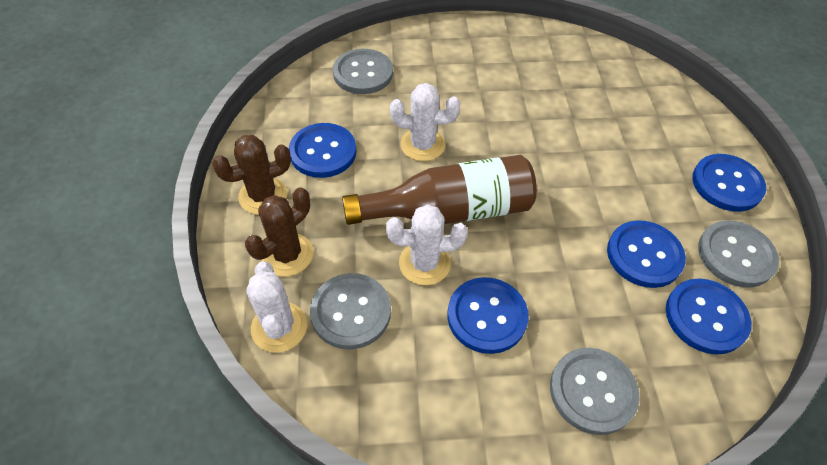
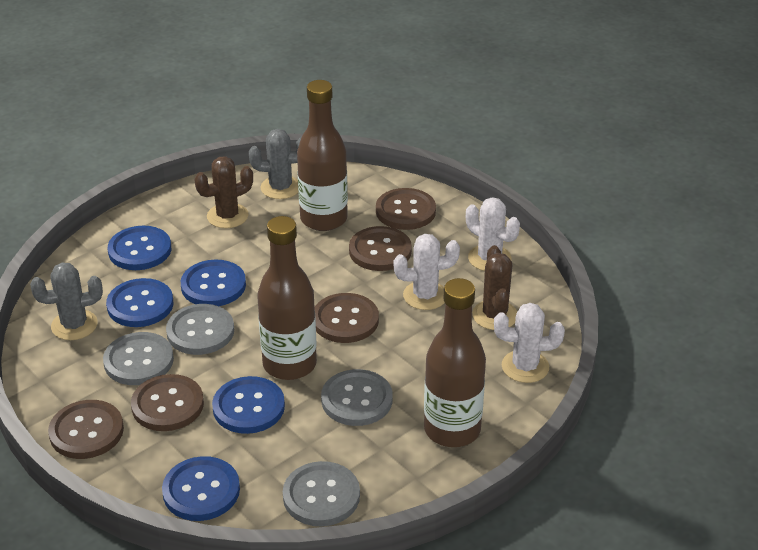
brown bottle: [342,155,537,225] = 1 -> [257,216,317,380] [297,80,348,231] [424,278,486,447] = 3
brown button: none = 0 -> [48,400,124,459] [131,374,204,431] [314,293,379,343] [349,226,412,271] [376,188,436,230] = 5
grey cactus: none = 0 -> [30,263,103,340] [249,129,302,199] = 2

